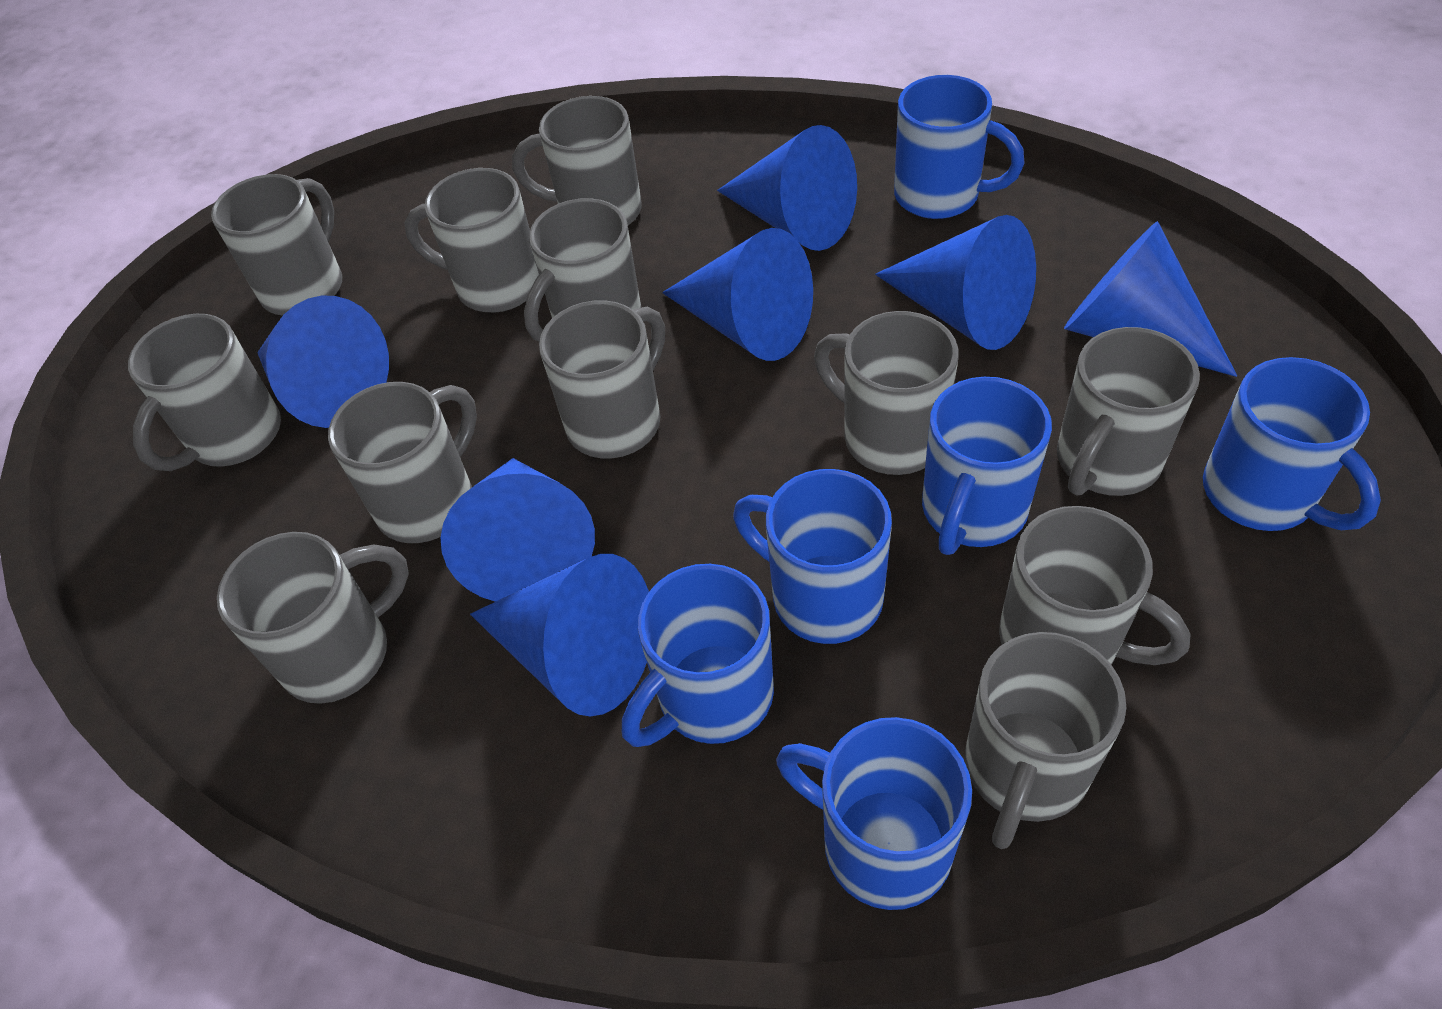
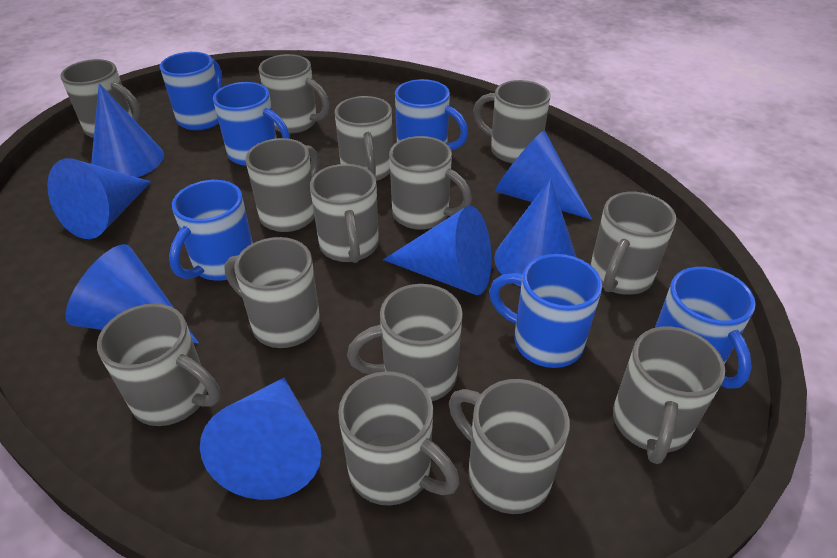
grey mug: [128,314,281,471] [211,174,342,316] [217,532,409,704] [328,382,477,543] [405,168,539,313] [512,96,641,225] [524,198,641,341] [539,300,665,458] [814,311,959,475] [965,632,1127,849] [999,506,1191,665] [1057,327,1200,496] = 12 -> [60,59,141,138] [97,304,220,426] [224,237,320,348] [245,138,319,232] [259,54,330,134] [310,164,379,263] [335,96,393,181] [338,371,460,506] [347,284,463,401] [389,136,472,230] [449,379,570,514] [473,80,550,164] [590,192,676,295] [613,326,725,464] = 14

